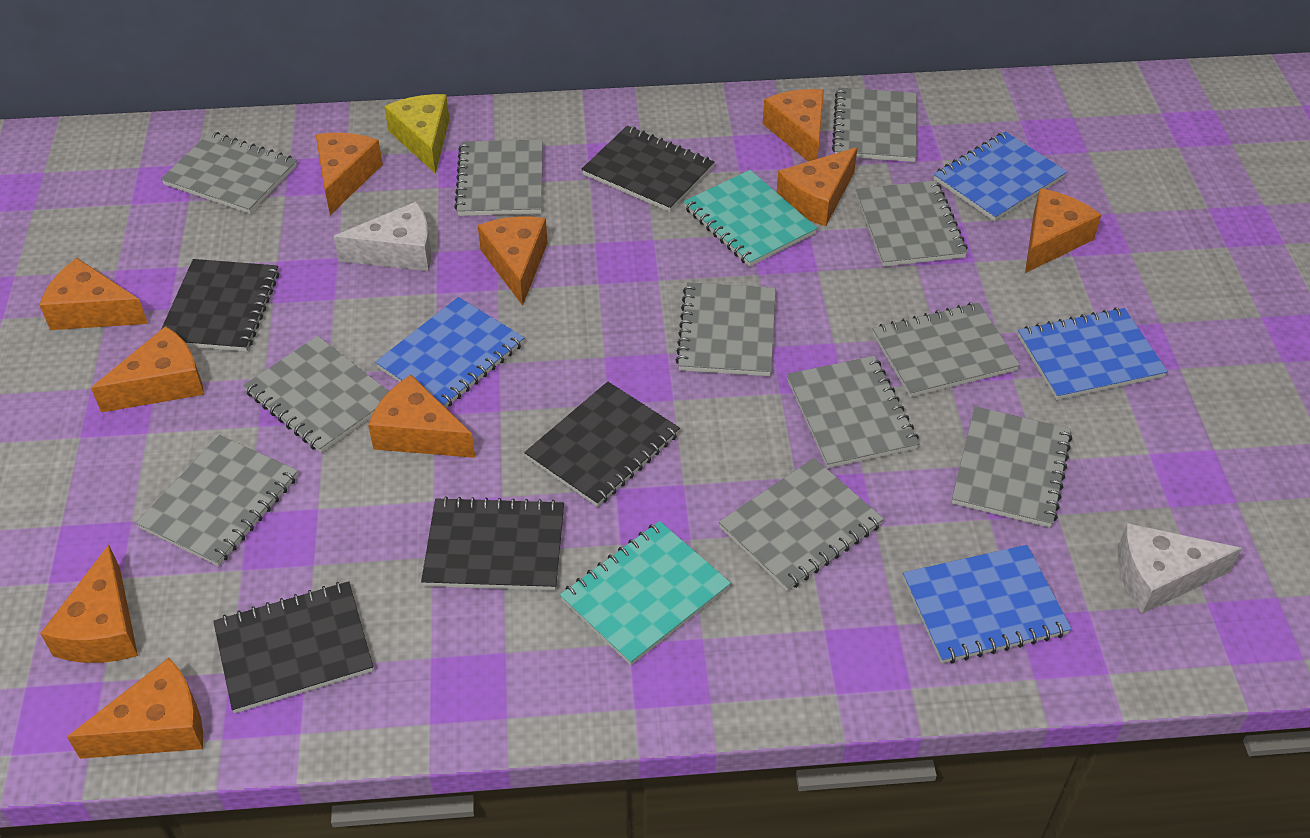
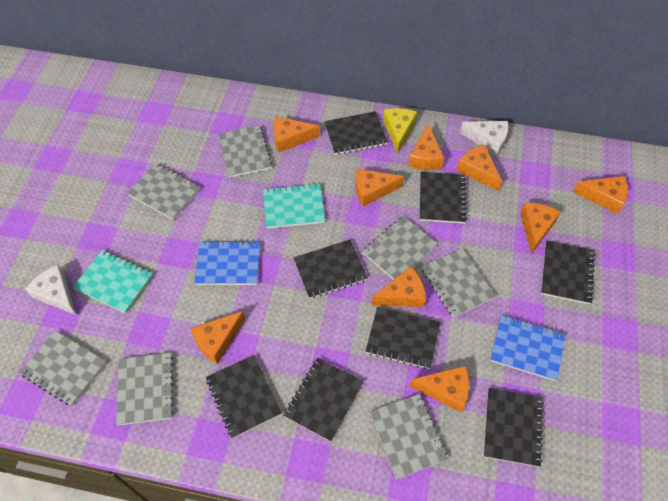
black notebook: [161,259,279,352] [213,581,373,713] [421,496,564,590] [524,382,680,507] [581,126,714,212] = 5 -> [206,355,282,438] [283,358,364,442] [293,240,368,299] [324,111,388,155] [365,307,440,369] [420,172,467,224] [484,388,544,467] [541,241,595,304] = 8
blue notebook: [375,297,524,408] [903,545,1071,664] [934,131,1067,221] [1018,307,1168,400] = 4 -> [194,241,260,285] [490,315,566,381] = 2
grey notebook: [136,435,298,566] [161,132,297,214] [243,336,389,453] [454,140,543,216] [676,282,776,376] [719,458,884,591] [787,356,920,468] [832,88,917,162] [856,180,968,267] [873,302,1020,397] [952,406,1072,528] = 11 -> [19,331,106,406] [116,353,174,425] [127,163,201,220] [219,125,272,178] [362,216,438,280] [370,394,448,480] [421,248,496,318] = 7
orange cheese: [39,258,148,330] [40,545,138,663] [67,658,203,759] [91,326,204,413] [316,133,383,215] [368,375,475,458] [478,217,548,306] [763,89,824,162] [777,147,857,226] [1025,188,1101,273] = 10 -> [190,311,245,364] [273,116,320,152] [355,169,404,207] [371,266,426,307] [408,124,444,170] [410,366,469,412] [456,145,502,191] [520,203,561,254] [573,176,628,214] = 9

